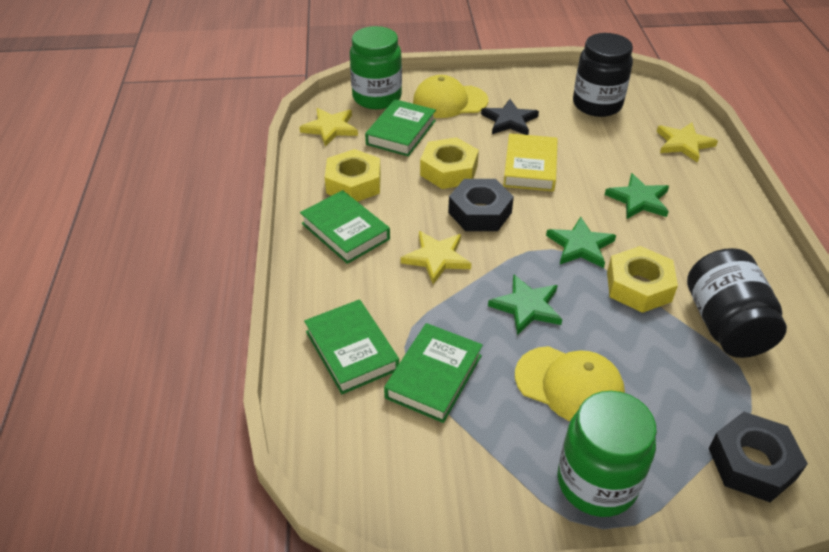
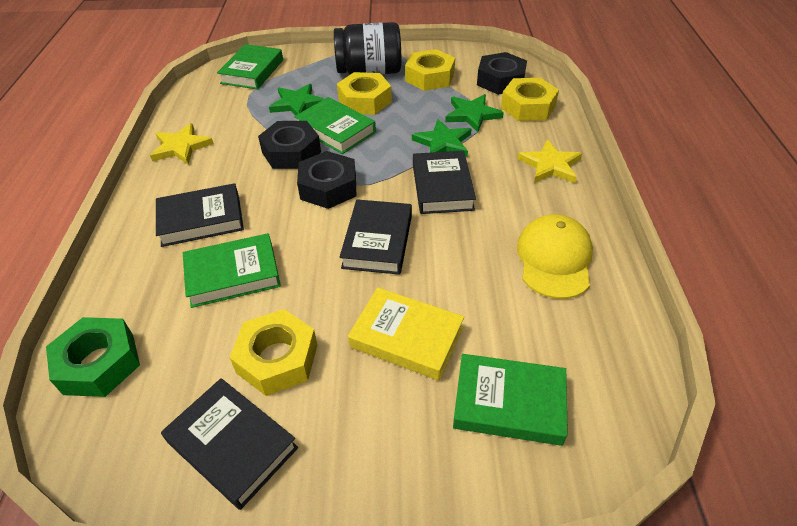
black book: none = 0 -> [156,183,244,247] [161,378,298,510] [339,199,412,275] [413,151,476,214] = 4
black jar: [573,33,633,117] [687,248,787,358] = 2 -> [334,22,401,75] = 1
black nut: [448,179,514,231] [709,412,808,502] = 2 -> [258,121,321,169] [297,151,356,209] [477,52,527,95] = 3
black star: [481,99,539,135] = 1 -> none = 0
green jar: [350,26,402,109] [557,391,657,517] = 2 -> none = 0
green nut: none = 0 -> [46,317,140,397] = 1
yellow cap: [413,75,488,118] [515,346,625,421] = 2 -> [517,214,593,299] = 1
yellow nut: [325,149,381,202] [420,137,479,189] [607,246,678,313] = 3 -> [230,309,317,396] [337,72,392,115] [405,49,455,91] [501,78,559,121] = 4
yellow star: [299,108,358,147] [401,231,471,284] [657,122,718,163] = 3 -> [150,123,214,165] [517,139,582,183] = 2

